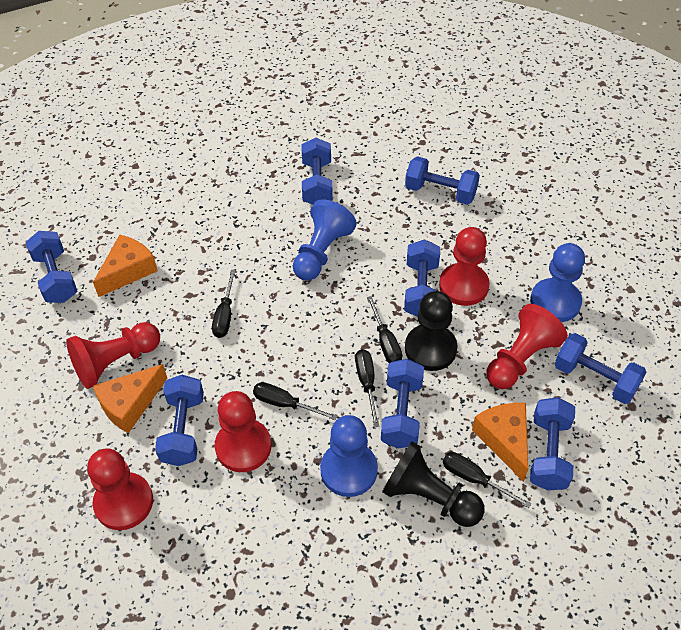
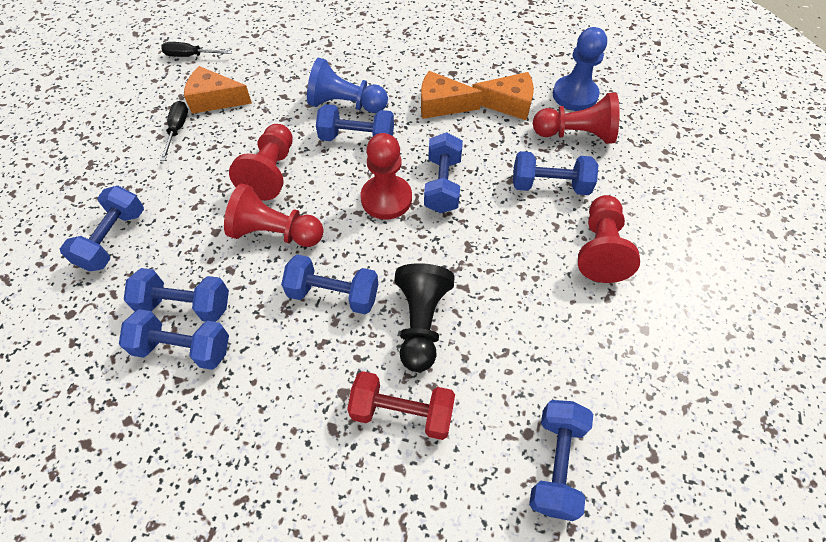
black pawn: [382,441,485,527] [405,291,458,371] = 2 -> [394,263,455,372] = 1
black screwdriver: [212,270,236,338] [253,382,338,421] [355,349,380,428] [367,296,402,363] [443,452,531,508] = 5 -> [160,101,188,161] [161,42,232,57] = 2
blue pawn: [293,199,357,281] [320,415,378,497] [530,243,585,322] = 3 -> [307,58,388,113] [553,27,607,111] = 2
red dumbbell: none = 0 -> [347,371,455,440] = 1

